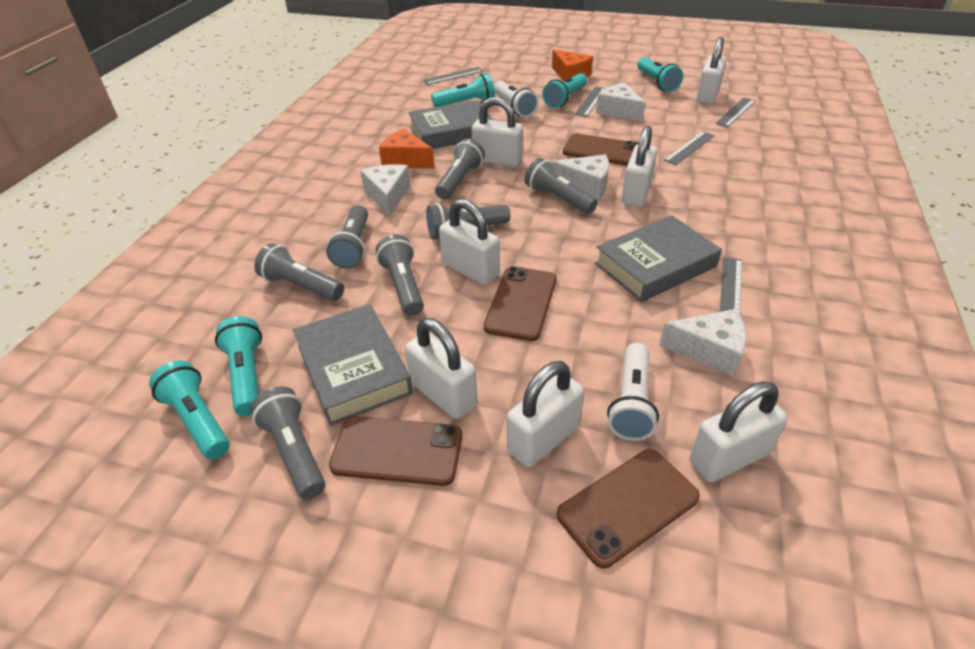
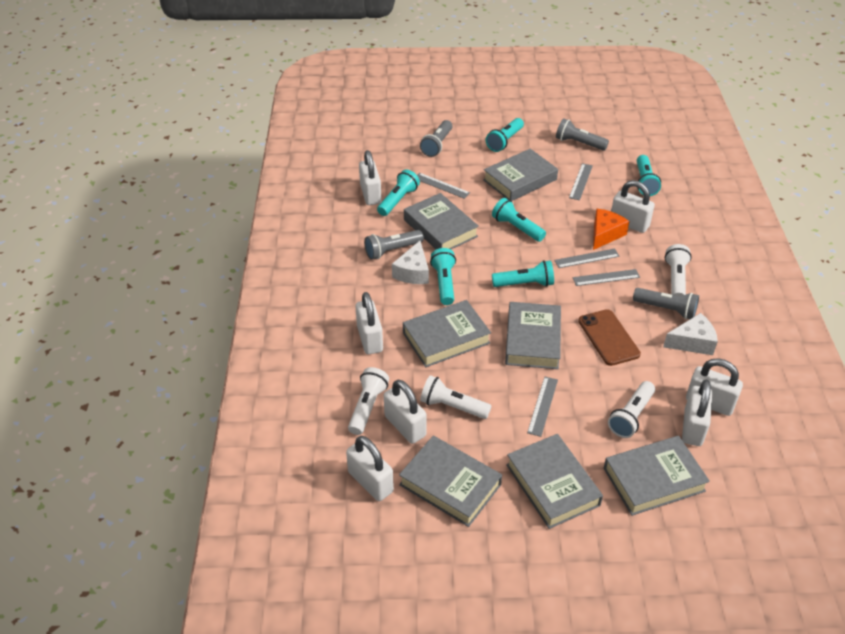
brown phone: [329,416,462,486] [484,266,557,341] [557,449,700,568] [563,133,639,166] = 4 -> [578,309,641,366] = 1
grey book: [293,304,413,426] [408,100,493,149] [595,215,722,302] = 3 -> [399,436,502,527] [403,300,491,367] [404,193,479,249] [483,149,558,201] [505,302,561,369] [506,434,603,529] [604,436,710,516] = 7
grey flashlight: [250,386,325,500] [254,243,344,301] [326,205,368,269] [376,234,424,316] [426,203,510,239] [435,138,485,200] [525,158,598,214] = 7 -> [364,230,424,260] [420,120,452,157] [556,118,609,151] [633,288,699,319] = 4
orange cheese: [379,129,435,169] [552,49,593,81] = 2 -> [593,209,629,250] = 1
turquoise flashlight: [149,360,230,459] [215,316,262,416] [431,73,495,107] [542,73,587,108] [637,57,683,92] = 5 -> [377,169,420,216] [430,248,456,305] [486,118,524,152] [492,198,546,242] [492,260,554,287] [637,155,661,196] = 6
white cheese: [360,164,410,216] [552,154,609,200] [596,83,645,122] [659,309,747,377] = 4 -> [392,241,429,284] [663,313,718,355] = 2
white flashlight: [494,81,538,117] [607,343,659,441] = 2 -> [348,367,389,435] [420,375,491,419] [608,381,655,438] [665,244,692,297] = 4

